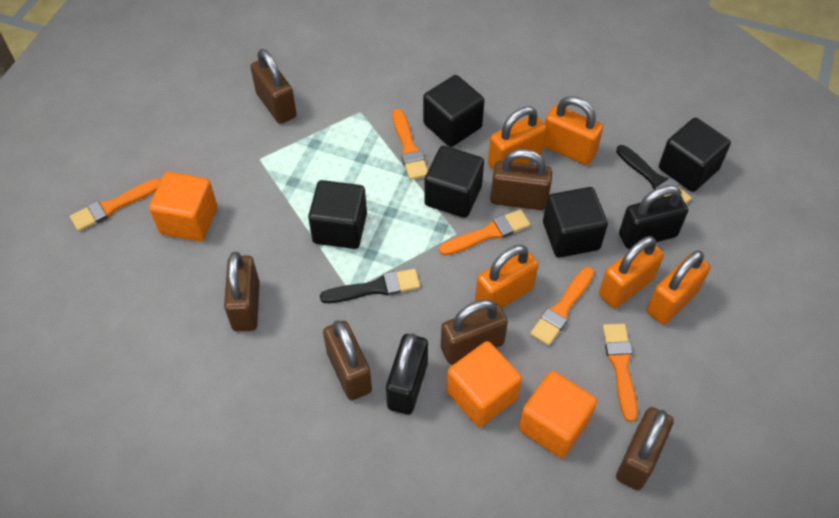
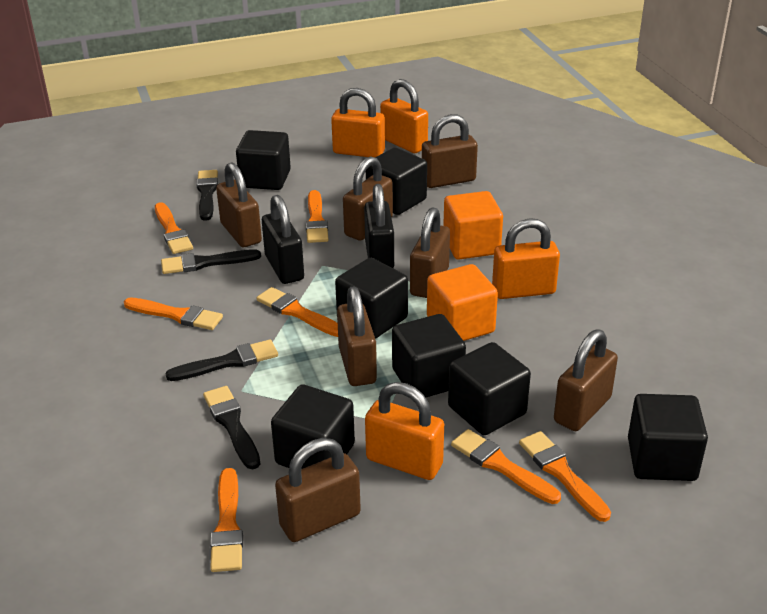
black brush: [320,269,420,303] [616,145,692,204] = 2 -> [161,249,261,274] [165,339,278,381] [196,170,218,221] [203,386,260,469] = 4
black cube: [308,180,367,249] [423,75,485,147] [424,146,484,218] [543,187,608,258] [659,118,731,192] = 5 -> [236,130,291,190] [271,384,355,469] [335,258,408,339] [366,148,427,215] [392,314,466,398] [448,342,531,435] [628,394,708,481] = 7
brown padlock: [224,252,260,332] [250,49,297,124] [323,320,372,400] [441,300,508,365] [490,149,552,210] [616,407,674,490] = 6 -> [216,162,262,247] [275,438,361,542] [337,286,377,386] [343,157,393,241] [410,207,450,298] [422,114,478,188] [554,329,618,431] = 7
orange brush: [70,179,161,231] [393,109,428,180] [439,209,530,256] [530,267,594,346] [603,323,638,422] = 5 -> [124,298,223,330] [155,202,193,254] [210,468,243,572] [256,287,338,337] [305,190,329,243] [451,429,561,504] [519,431,611,522] = 7
orange cube: [149,172,217,242] [447,341,522,427] [519,371,597,458] = 3 -> [427,264,498,341] [443,191,503,259] = 2
orange padlock: [475,245,538,308] [488,106,546,170] [543,96,603,165] [599,236,664,308] [647,250,711,325] = 5 -> [331,88,385,157] [365,382,444,480] [380,79,428,153] [492,218,560,299] = 4

